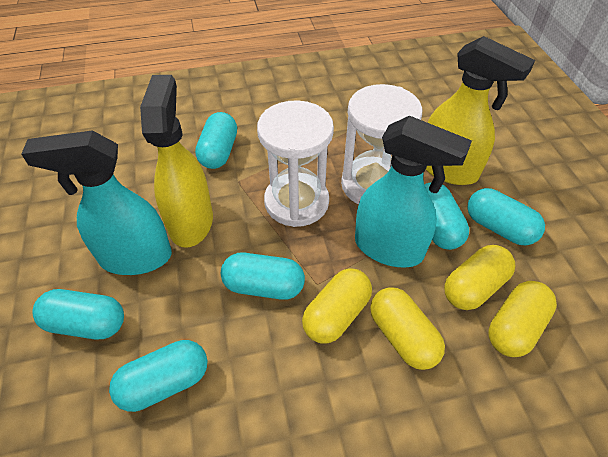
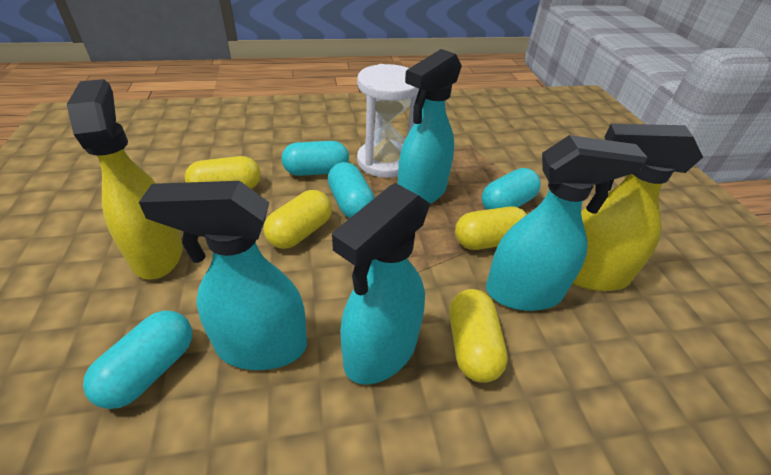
turquoise capsule: [32,289,124,339] [109,340,208,412] [195,112,237,169] [221,253,305,300] [424,182,469,250] [467,188,545,245] = 6 -> [83,311,192,409] [282,141,349,176] [328,162,375,218] [482,168,541,210] = 4
turquoise spray bottle: [21,130,172,275] [355,116,472,268] = 2 -> [139,181,307,370] [332,183,430,385] [398,49,462,204] [486,135,648,311] = 4
white hourglass: [257,100,334,227] [341,84,422,205] = 2 -> [357,64,419,178] = 1

